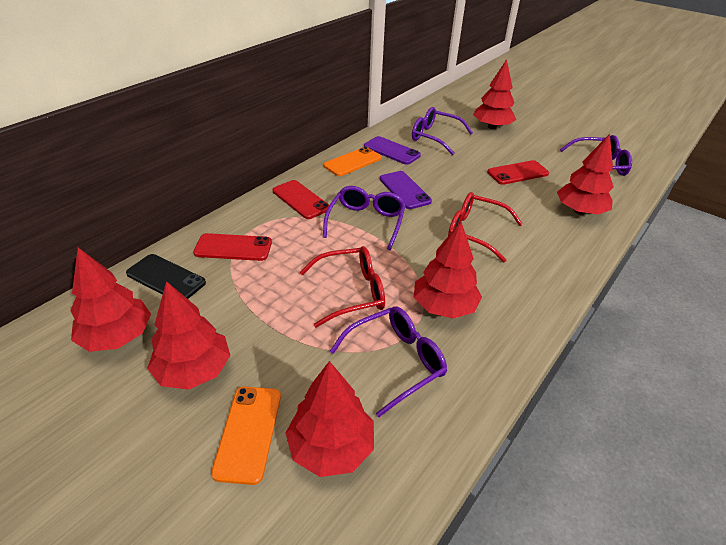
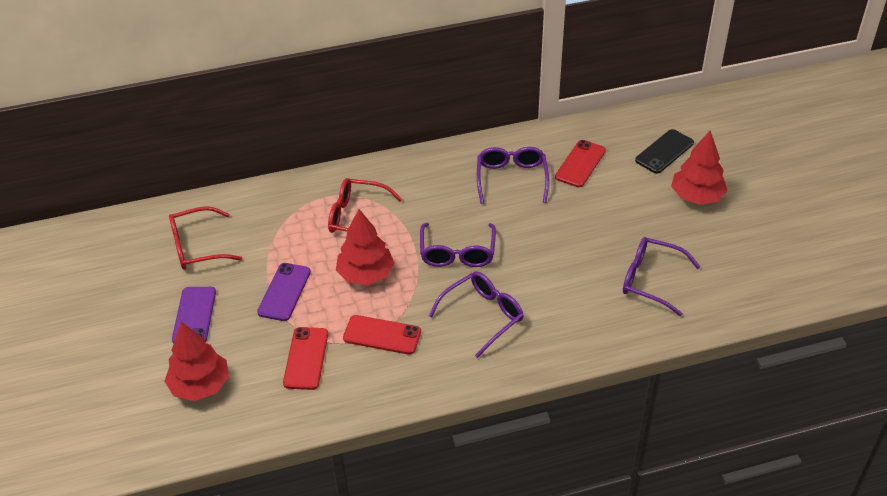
orange phone: [211,386,281,485] [324,147,382,176] = 2 -> none = 0
red tree: [70,248,151,352] [147,281,231,390] [286,361,374,477] [414,222,482,319] [473,59,516,129] [557,134,614,215] = 6 -> [164,322,229,401] [336,209,394,285] [671,131,728,205] = 3

